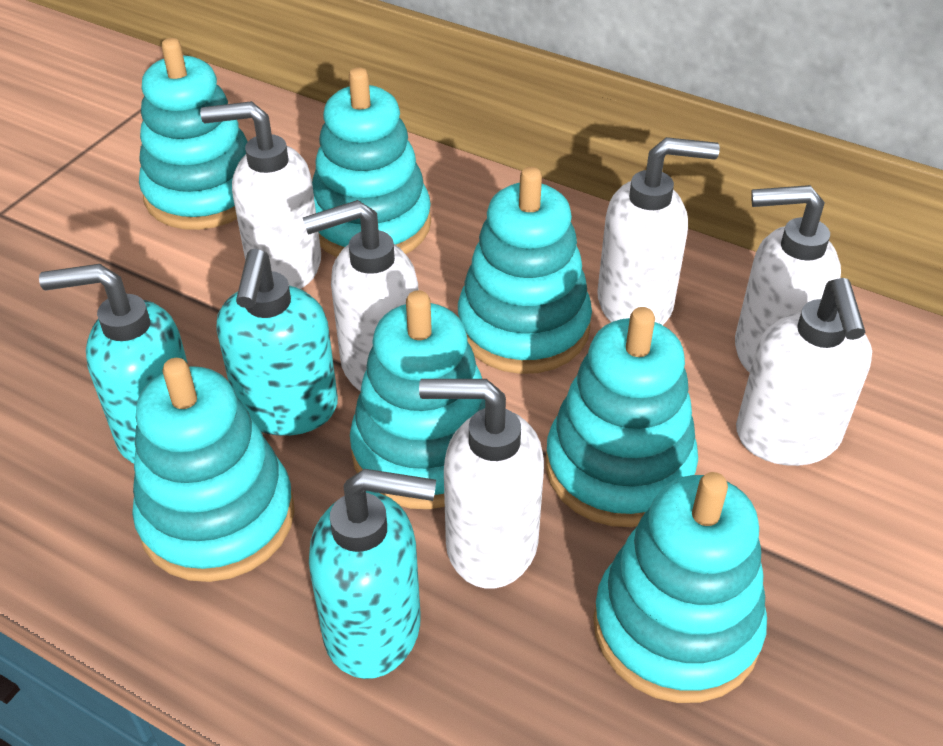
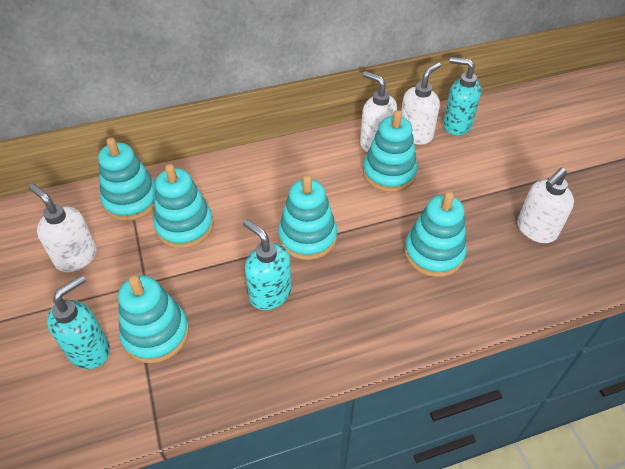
turquoise stacking toy: [132,358,295,582] [139,38,248,230] [312,67,431,257] [350,290,485,509] [458,167,592,374] [546,307,698,527] [593,472,767,703] = 7 -> [98,138,156,221] [118,275,189,363] [153,164,214,248] [278,175,337,260] [363,110,418,192] [404,191,467,277] = 6
white soap dispenser: [200,101,321,289] [303,200,418,391] [419,379,544,589] [597,137,720,325] [735,185,841,373] [736,278,872,466] = 6 -> [28,184,97,272] [360,71,397,152] [401,62,441,145] [517,168,574,243] = 4

